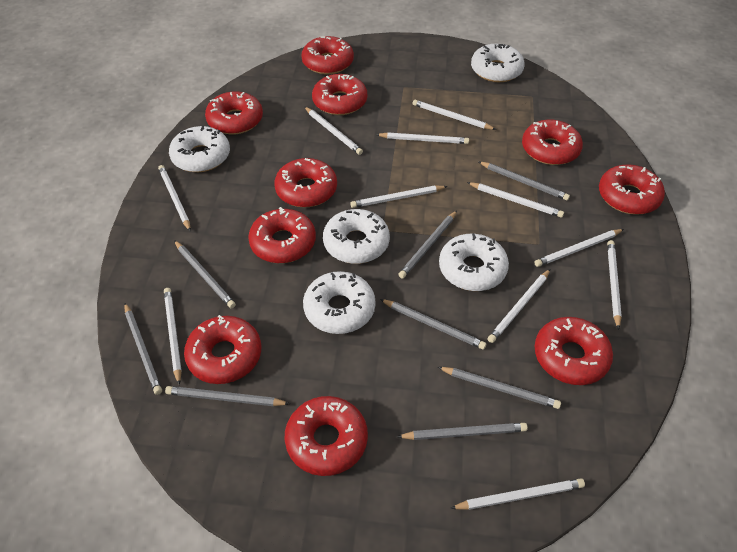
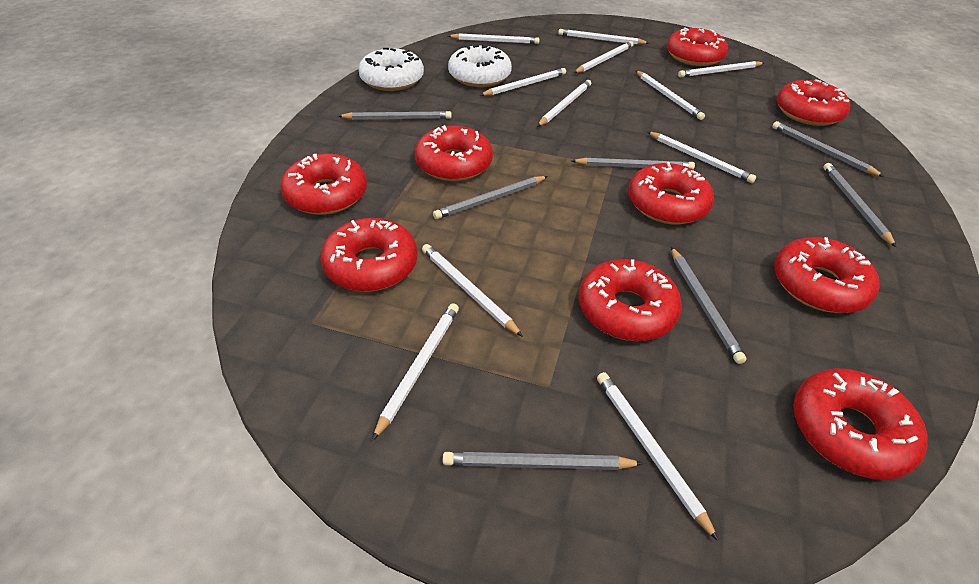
grey pencil: [124,303,162,395] [165,386,290,406] [174,240,236,308] [380,299,486,350] [397,423,528,440] [398,210,457,278] [438,367,561,409] [478,161,570,201] = 8 -> [338,111,452,120] [433,176,548,219] [443,452,644,470] [571,158,695,169] [671,247,747,364] [772,121,884,177] [823,163,896,247] = 7
red donut: [184,315,261,384] [205,91,263,135] [248,207,316,263] [274,158,337,207] [285,396,368,476] [301,36,354,74] [312,74,367,115] [522,120,583,165] [534,317,613,385] [599,165,665,215] = 10 -> [280,154,367,215] [321,218,418,292] [415,125,493,181] [579,259,682,341] [628,162,714,224] [667,27,728,66] [774,237,880,313] [777,79,850,126] [793,368,928,480] = 9
white donut: [169,125,230,172] [303,271,376,334] [323,209,390,264] [439,233,509,291] [471,44,525,82] = 5 -> [358,48,424,91] [448,44,512,87] = 2

